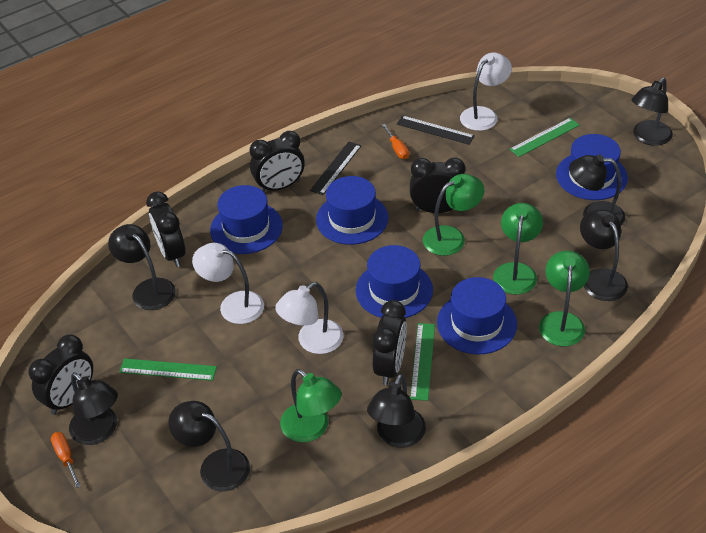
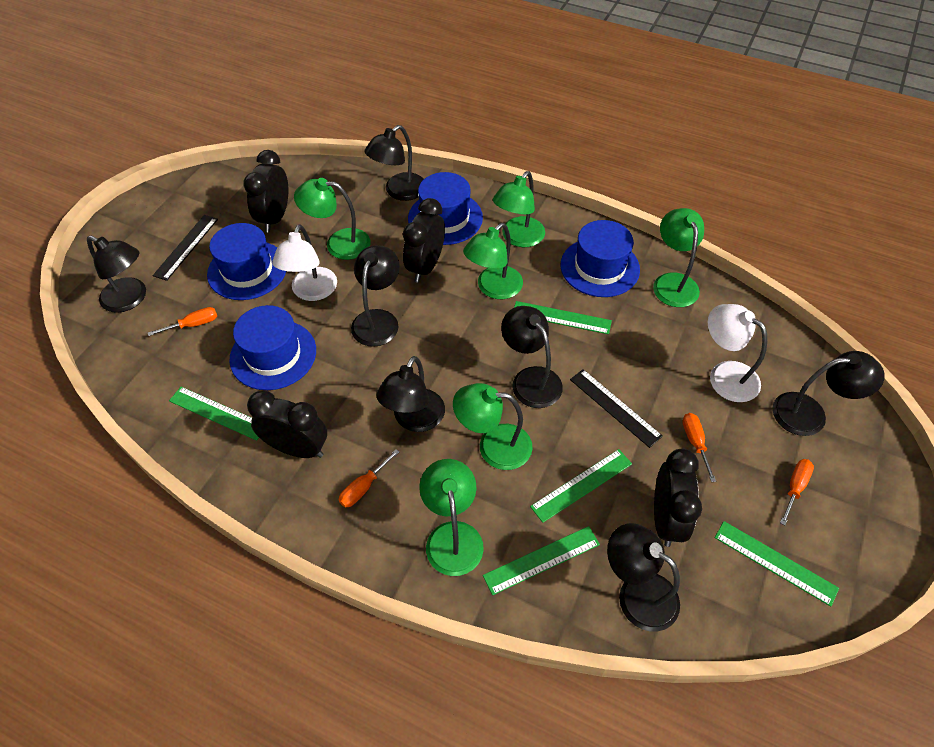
black clock: [29,334,93,415] [146,192,186,267] [250,131,305,192] [373,300,407,385] [410,158,465,213] = 5 -> [243,150,288,232] [247,390,327,458] [403,198,445,282] [654,448,702,547] = 4
blue hat: [210,185,283,254] [316,176,388,245] [356,245,433,318] [437,277,517,355] [556,134,628,200] = 5 -> [207,223,286,300] [229,305,316,390] [408,172,483,245] [561,220,640,297] = 4
green lamp: [280,369,342,442] [423,174,484,256] [493,203,543,295] [539,251,590,346] = 4 -> [294,178,370,260] [419,459,484,576] [453,383,533,470] [463,223,523,299] [493,171,545,247] [653,208,704,307] = 6
green ruler: [119,358,217,381] [410,323,435,401] [510,118,580,157] = 3 -> [169,387,259,441] [483,526,600,595] [514,301,612,334] [530,449,632,523] [715,521,839,607] = 5
orange screwdriver: [51,432,81,488] [382,124,409,159] = 2 -> [148,307,217,336] [339,449,399,508] [682,413,716,482] [780,459,814,526] = 4
white lamp: [192,243,264,324] [275,282,343,354] [460,52,512,131] = 3 -> [272,224,337,301] [708,304,767,402] = 2

